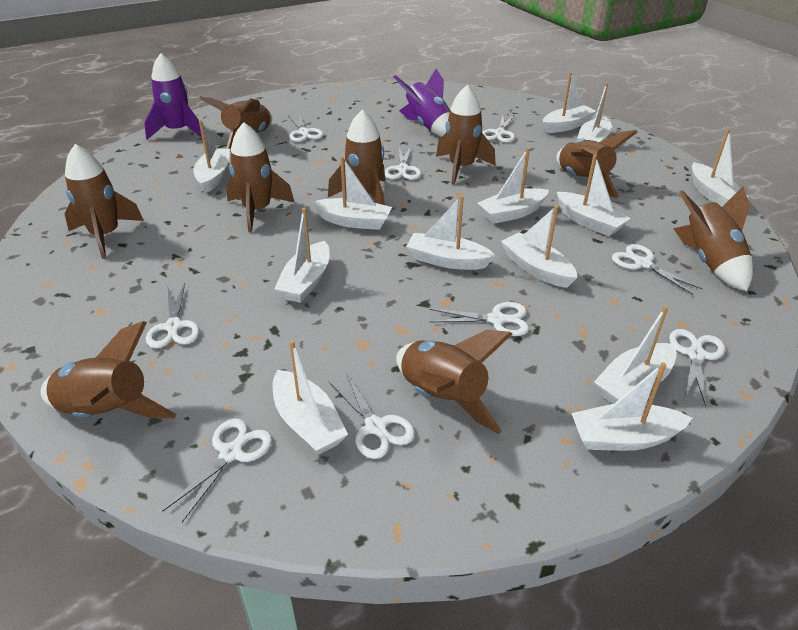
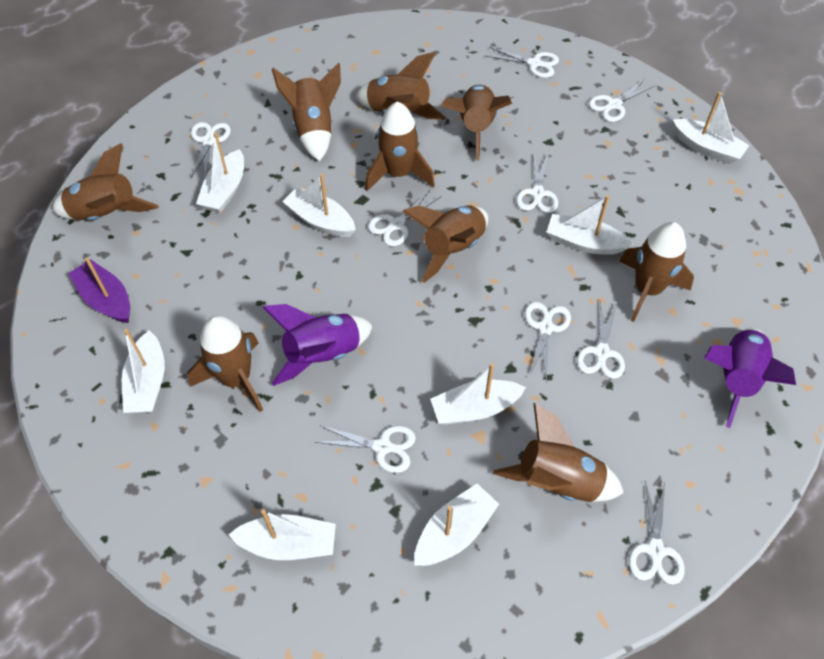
purple boat: none = 0 -> [68,257,130,323] = 1
white boat: [194,120,230,193] [273,340,348,455] [274,208,330,303] [312,156,392,230] [406,195,495,270] [477,148,549,224] [501,205,578,288] [543,72,596,133] [557,154,631,236] [571,362,692,451] [577,82,612,143] [594,306,677,404] [692,129,749,207] = 13 -> [122,329,165,413] [196,132,244,213] [229,509,336,560] [282,174,356,237] [414,484,499,566] [430,363,526,425] [547,195,633,254] [673,92,749,164] = 8

